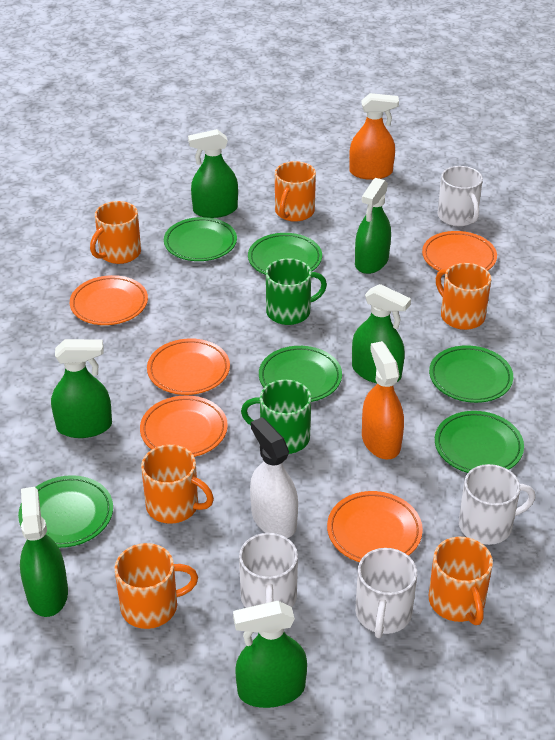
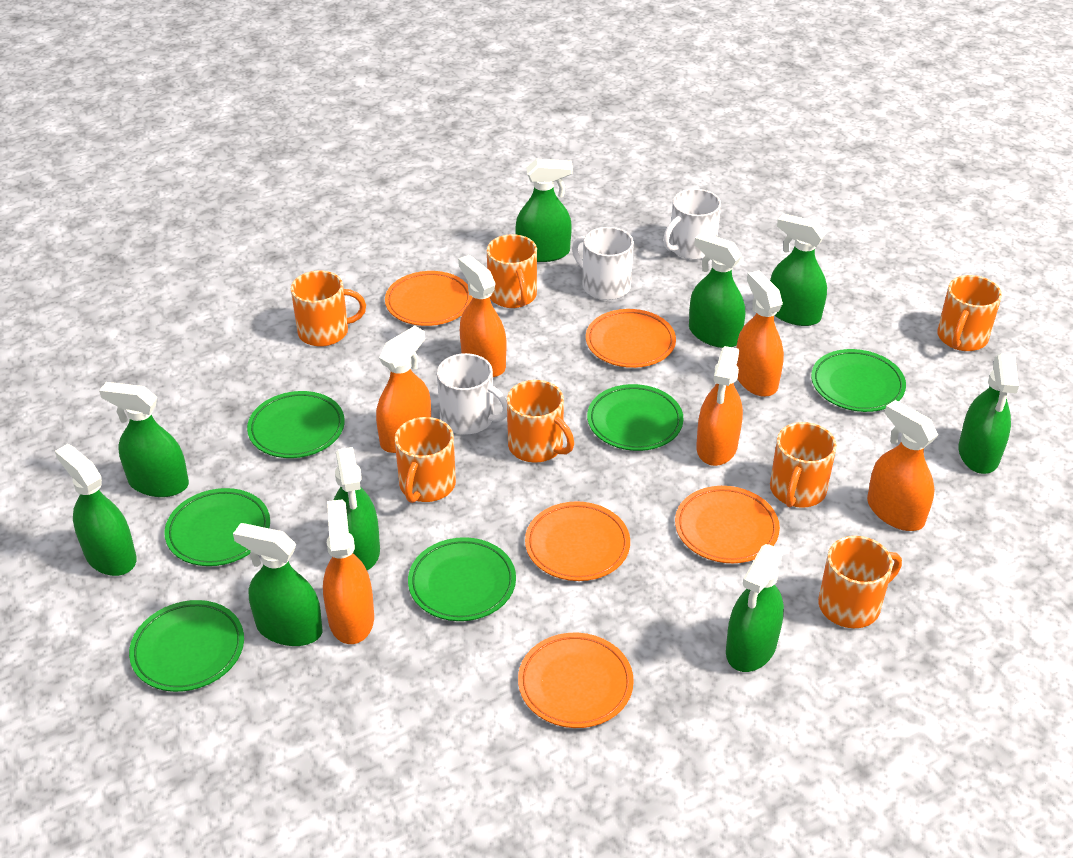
green mug: [241,380,311,454] [266,258,327,325] = 2 -> none = 0
green spray bottle: [20,487,68,617] [51,339,112,438] [188,129,238,218] [233,601,307,708] [352,284,411,383] [355,178,391,274] = 6 -> [55,444,136,576] [99,382,189,497] [233,523,322,646] [334,447,380,570] [515,159,573,262] [689,232,745,348] [726,544,784,672] [770,214,827,326] [958,354,1019,474] = 9
orange mug: [90,201,141,264] [115,543,198,629] [141,445,214,524] [275,161,316,222] [429,537,493,625] [436,263,491,330] = 6 -> [291,271,366,346] [395,417,456,503] [487,234,537,308] [507,380,574,463] [770,422,837,508] [818,536,902,628] [937,275,1002,351] = 7
orange spray bottle: [349,93,399,180] [362,341,404,459] = 2 -> [323,499,374,644] [376,326,431,453] [458,255,506,377] [696,346,743,466] [736,270,784,397] [867,400,938,531] = 6
white mug: [239,533,298,608] [355,548,417,638] [437,166,483,226] [459,464,535,545] = 4 -> [437,353,507,434] [572,227,634,300] [663,189,721,260] = 3
white spray bottle: [250,417,298,538] = 1 -> none = 0

